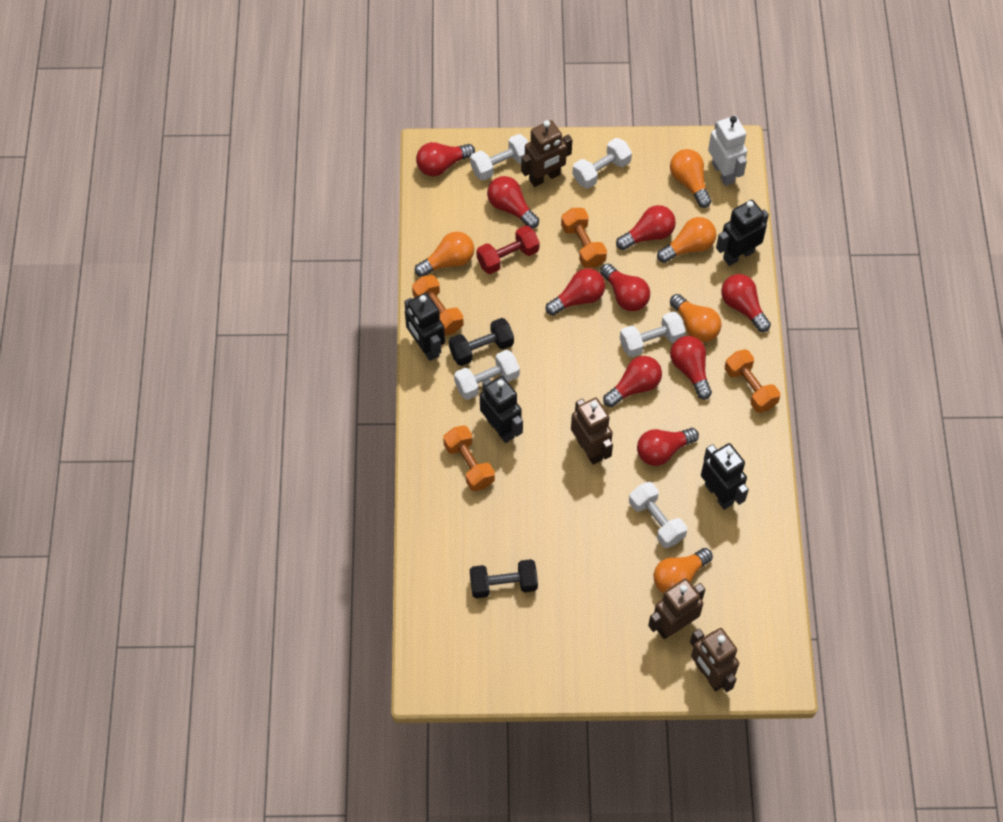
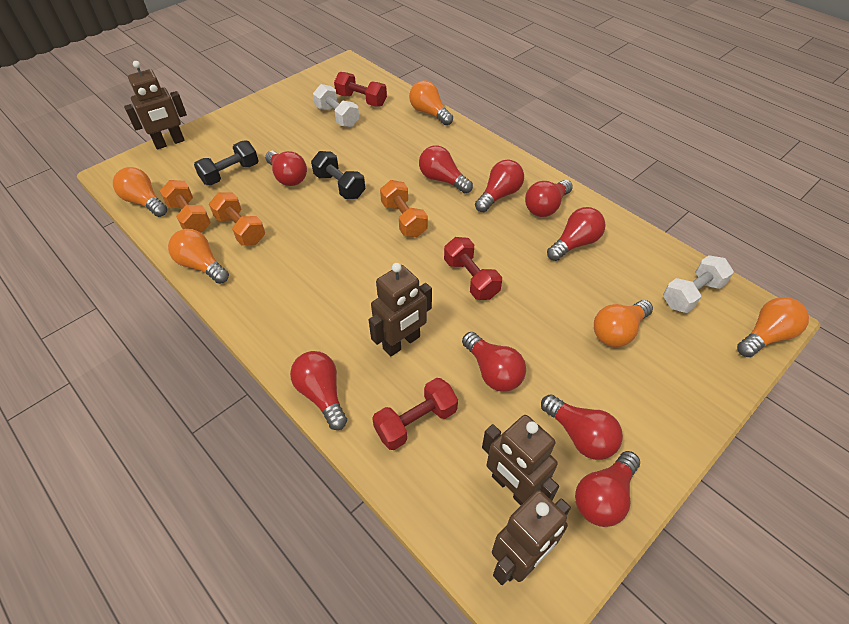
black robot: [404,292,445,361] [480,376,523,443] [701,443,749,510] [716,200,769,266] = 4 -> none = 0
orange dumbbell: [412,275,463,336] [443,425,495,491] [561,208,607,268] [725,349,780,413] = 4 -> [160,180,211,233] [209,192,265,245] [380,180,428,237] = 3
red dumbbell: [477,225,540,274] = 1 -> [334,72,387,107] [372,378,458,450] [444,237,502,300] = 3
white dumbbell: [454,350,520,400] [470,134,528,181] [572,138,632,189] [620,311,686,357] [629,482,687,548] = 5 -> [313,84,359,127] [663,255,734,313] = 2
white robot: [708,116,747,186] = 1 -> none = 0

